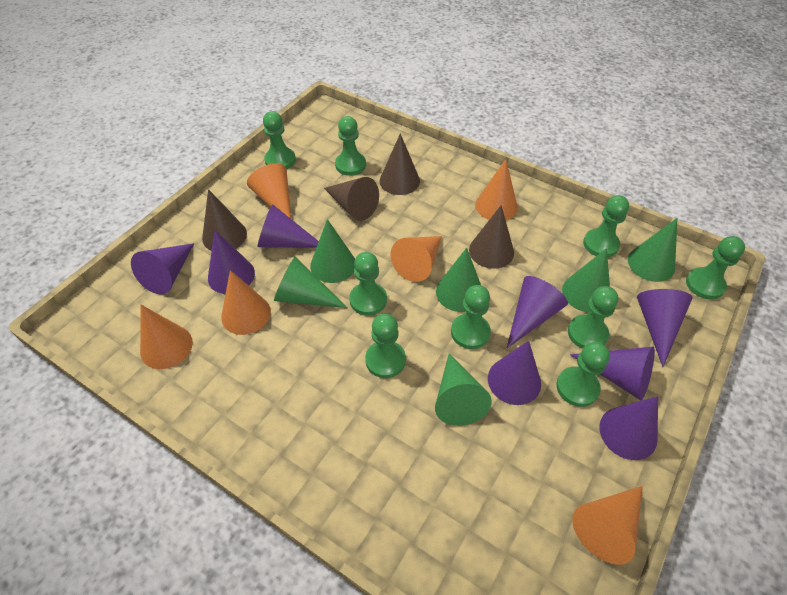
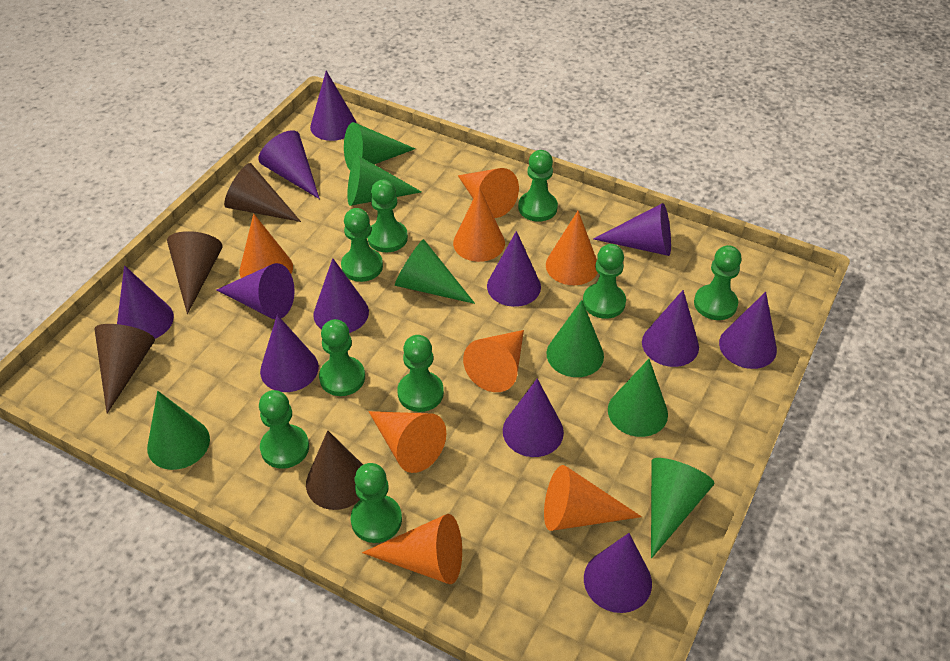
green cone: [274,257,348,308] [310,219,355,283] [435,354,492,426] [436,248,481,312] [562,248,610,312] [628,218,677,282] = 6 -> [147,391,210,470] [344,122,415,170] [347,155,422,206] [395,239,475,304] [547,300,604,377] [608,359,668,437] [651,458,714,559] = 7
orange cone: [140,305,193,369] [221,270,271,335] [247,163,291,219] [391,236,442,282] [475,159,518,220] [572,486,643,565] = 6 -> [240,214,293,278] [362,514,462,584] [369,411,446,473] [453,187,505,262] [458,168,519,218] [463,330,524,392] [544,465,642,531] [546,211,598,285] = 8
purple cone: [131,243,194,294] [208,230,255,294] [258,204,319,248] [488,340,541,405] [507,276,568,348] [570,347,655,400] [599,396,658,460] [637,289,692,367] = 8 -> [117,265,174,339] [217,263,295,319] [259,130,320,199] [260,315,319,392] [310,71,357,141] [313,258,369,333] [487,231,541,307] [503,378,564,457] [584,533,652,613] [593,203,671,256] [642,290,699,367] [719,292,777,369] = 12

